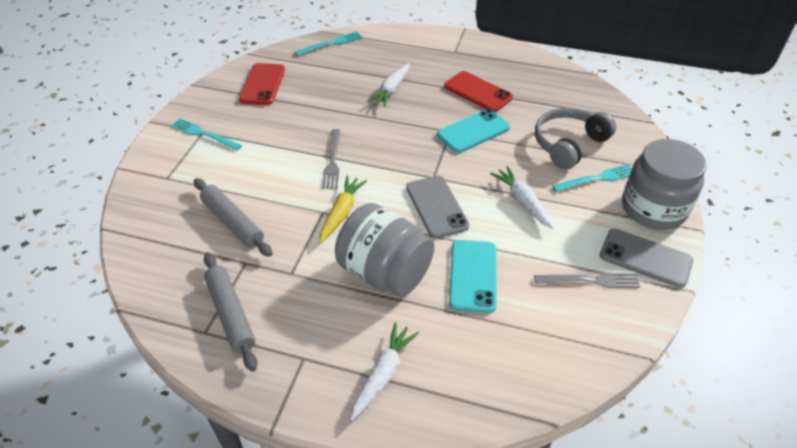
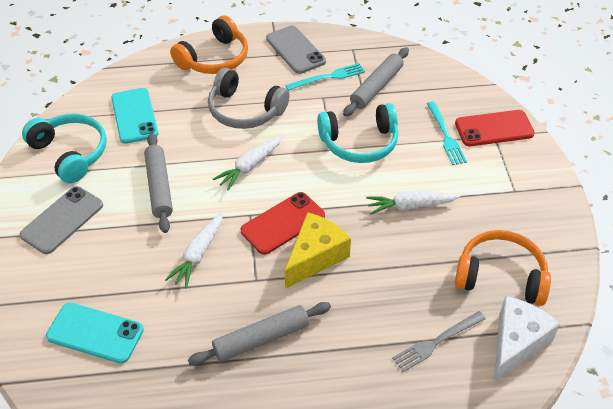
grey fork: [322,129,341,189] [534,273,640,288] = 2 -> [392,311,486,372] = 1
grey jar: [335,203,434,297] [622,139,707,230] = 2 -> none = 0
grey rolling pin: [194,178,273,257] [204,252,257,371] = 2 -> [144,133,173,233] [188,302,331,365] [343,47,409,117] = 3
orange headphones: none = 0 -> [170,15,248,74] [454,230,551,306] = 2
turquoise fork: [170,118,242,150] [295,32,363,56] [552,164,632,192] = 3 -> [285,63,365,91] [427,101,467,165] = 2
turquoise headphones: none = 0 -> [22,113,107,183] [317,103,398,163] = 2
white cheese: none = 0 -> [494,296,560,382] = 1
yellow carrot: [319,175,367,243] = 1 -> none = 0
yellow cheese: none = 0 -> [285,212,351,289] = 1

